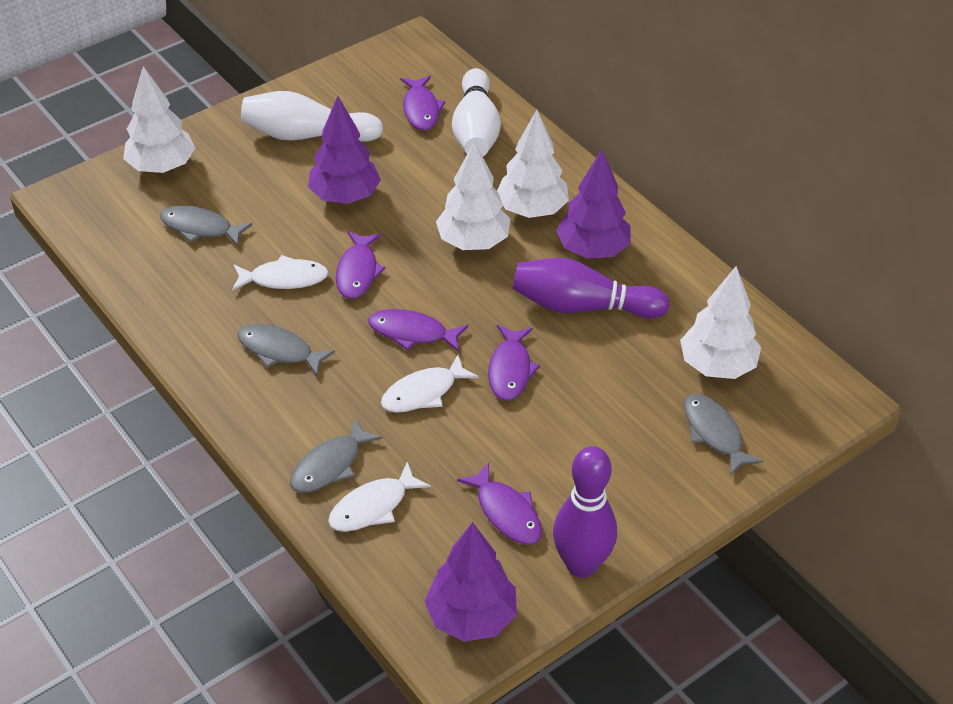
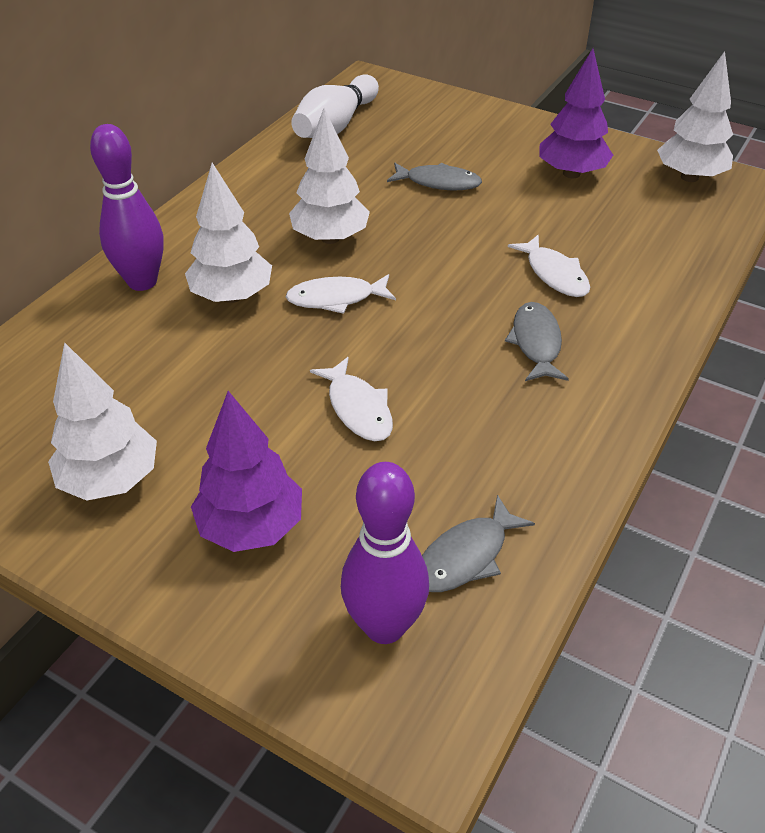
grey fish: [160,205,252,246] [237,324,335,376] [290,418,382,493] [684,394,763,476] = 4 -> [387,163,482,190] [422,495,535,592] [505,302,569,381] = 3
purple fish: [336,231,386,299] [368,309,468,352] [400,76,446,131] [457,462,542,545] [488,325,540,401] = 5 -> none = 0
purple tree: [308,96,381,204] [424,522,517,642] [556,150,631,259] = 3 -> [191,391,302,552] [539,49,613,178] = 2
white bowling pin: [241,91,383,142] [452,68,501,157] = 2 -> [291,75,379,138] = 1

